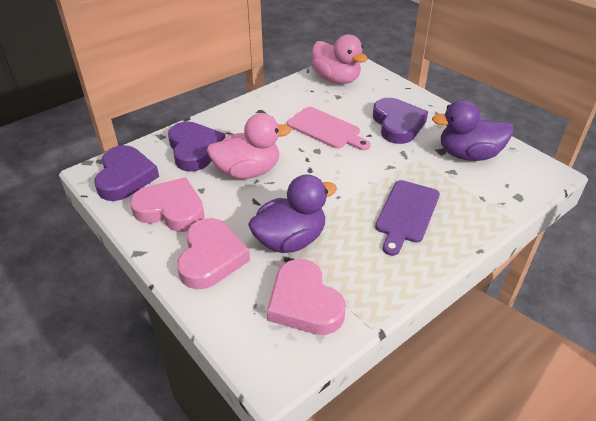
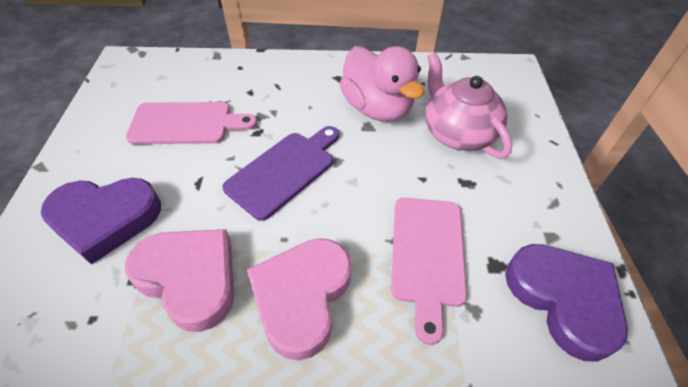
pink cutting board: [287,107,371,150] = 1 -> [126,102,257,144] [391,198,467,345] = 2
pink duck: [207,113,291,179] [311,34,367,84] = 2 -> [340,46,424,122] = 1
pink heart: [130,177,205,232] [177,218,250,289] [267,259,346,335] = 3 -> [125,229,234,332] [247,238,352,360] = 2
pink teapot: none = 0 -> [425,52,512,159] = 1
purple duck: [248,174,337,253] [432,100,514,161] = 2 -> none = 0
purple heart: [94,145,159,201] [168,121,225,172] [373,98,428,144] = 3 -> [41,178,161,265] [505,244,628,362] = 2

